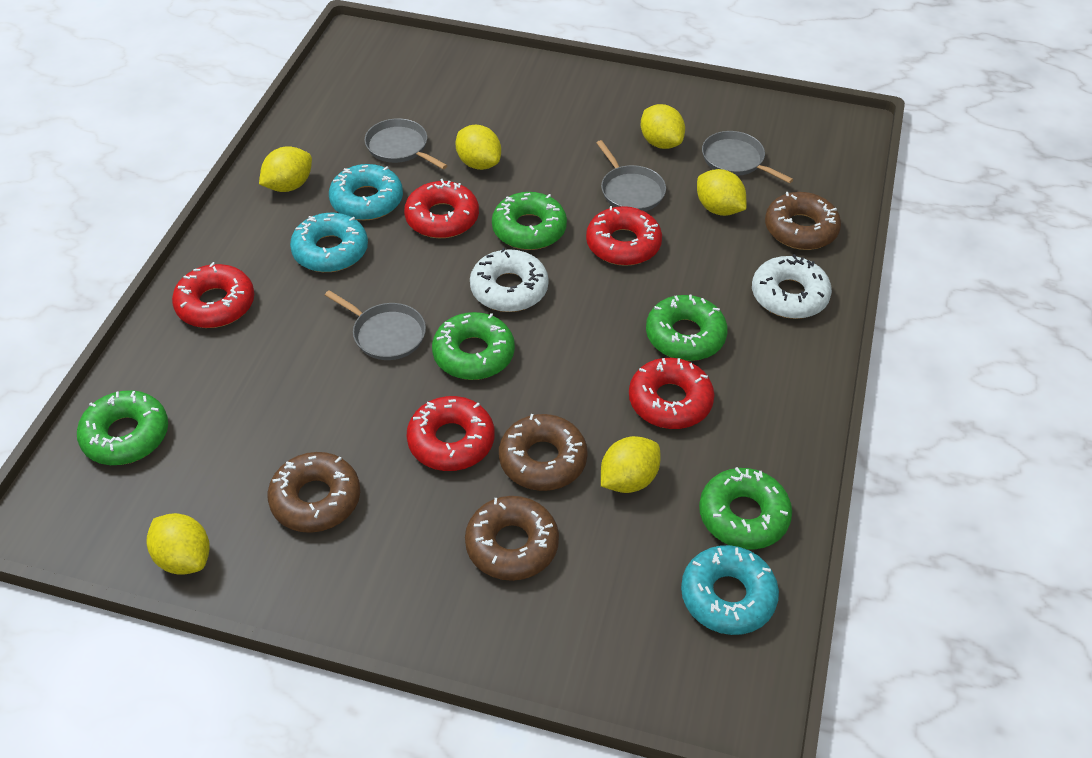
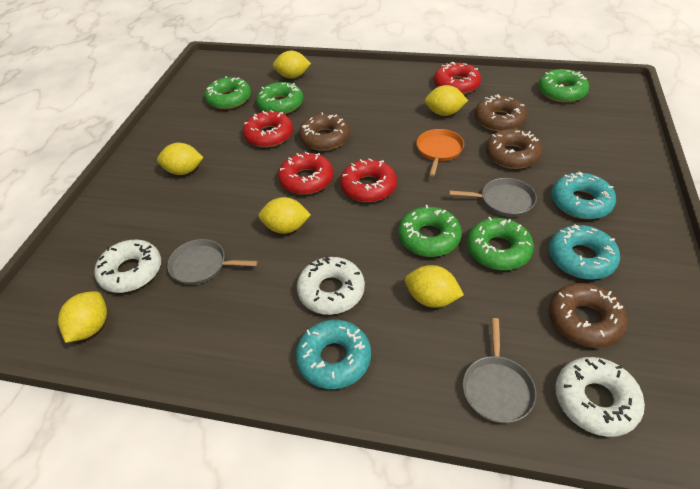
grey pan: [325,290,426,360] [365,118,448,169] [597,140,666,212] [702,131,793,183] = 4 -> [167,239,257,285] [449,178,537,217] [463,318,536,423] = 3
orange pan: none = 0 -> [416,129,464,176] = 1
red donut: [172,262,254,328] [404,179,479,238] [407,396,494,471] [586,206,662,266] [629,358,714,429] = 5 -> [243,110,293,147] [278,152,333,195] [340,158,397,202] [434,62,481,94] = 4
white donut: [470,248,549,312] [752,254,832,319] = 2 -> [94,240,161,293] [297,256,365,315] [555,357,645,437] = 3

